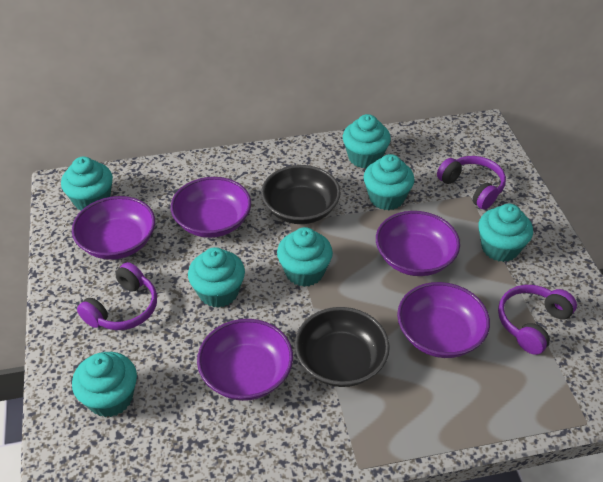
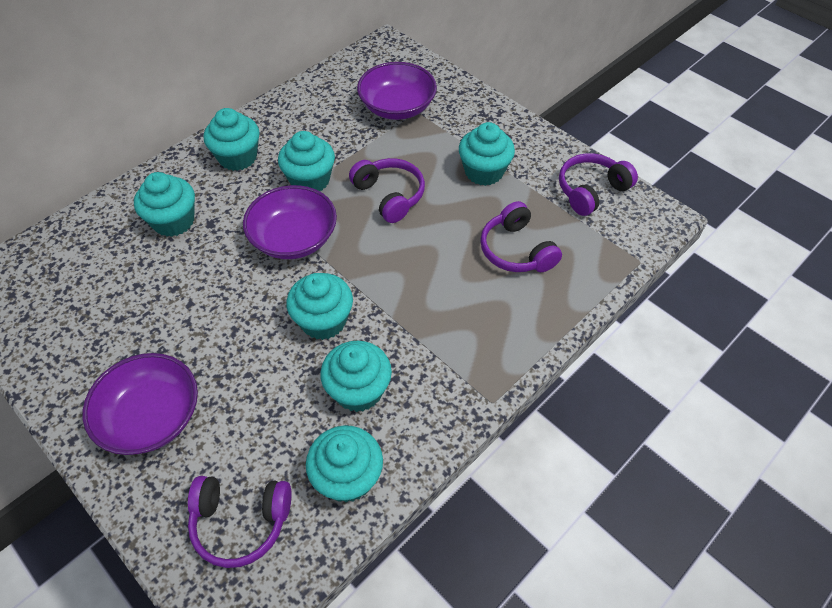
black bowl: [261,165,341,224] [295,307,390,387] = 2 -> none = 0
purple bowl: [72,196,155,260] [171,177,251,238] [197,319,293,401] [376,211,460,276] [397,282,490,358] = 5 -> [82,353,198,455] [243,185,337,259] [357,62,437,120] = 3
purple headphones: [77,262,157,330] [437,156,506,210] [498,285,577,355] = 3 -> [188,476,291,568] [349,158,425,223] [480,201,562,272] [559,153,638,216] = 4

